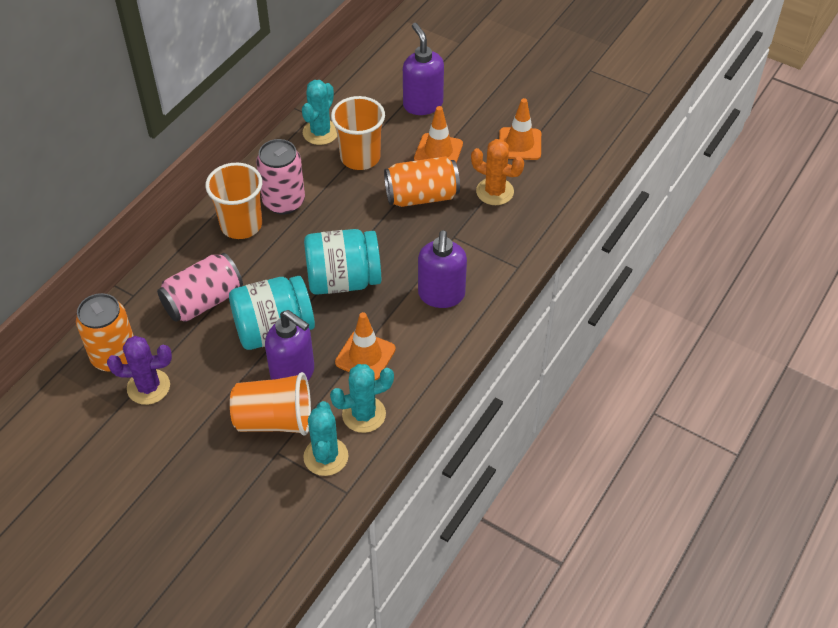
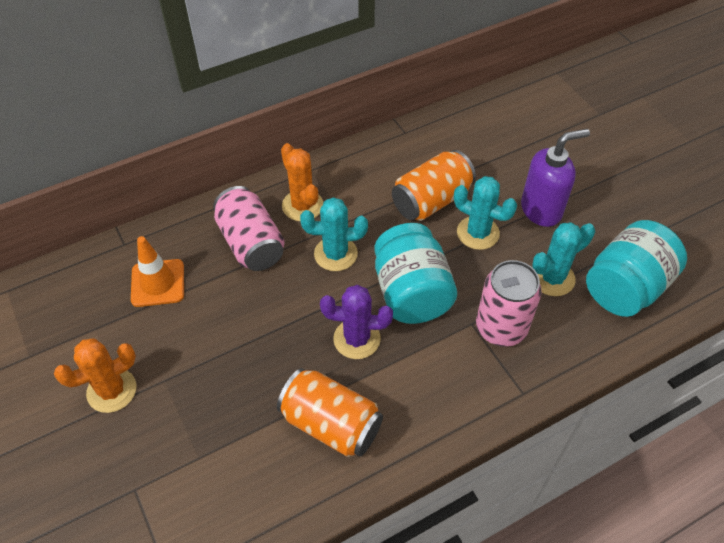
orange cactus: [471,139,524,205] = 1 -> [54,338,136,413] [281,143,323,221] = 2
orange cup: [205,163,262,239] [230,372,311,436] [331,96,385,170] = 3 -> none = 0
orange traffic cone: [335,312,396,380] [414,106,463,163] [499,98,541,160] = 3 -> [131,236,184,307] = 1
purple soap dispenser: [265,310,314,381] [403,23,444,115] [418,230,467,308] = 3 -> [521,129,590,227] = 1

